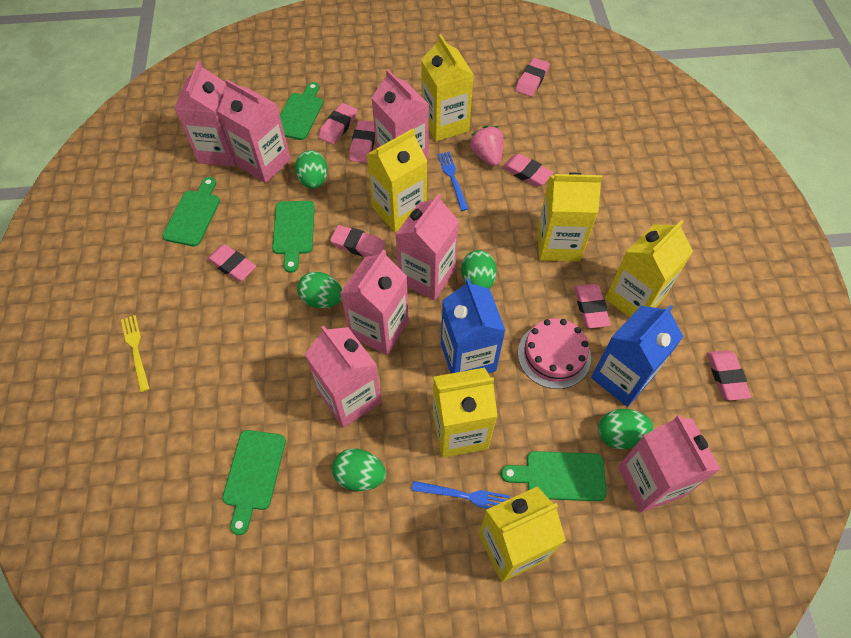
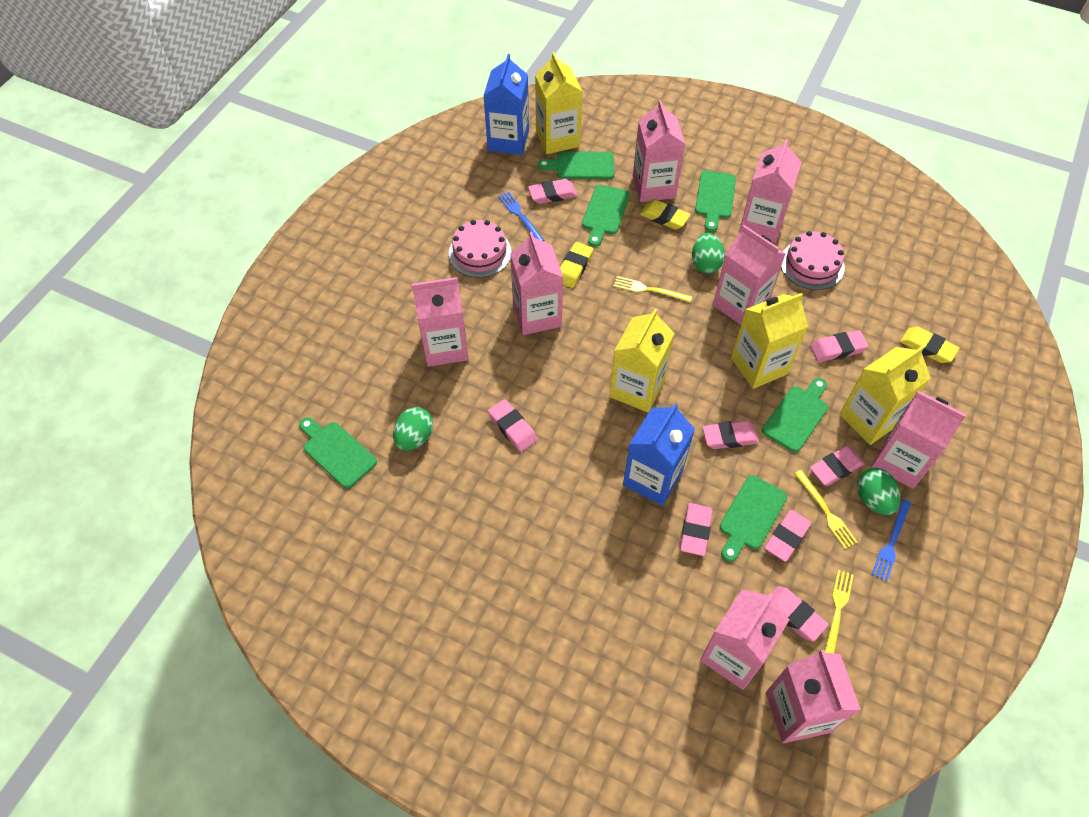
green cutting board: [162,177,220,246] [222,430,286,535] [272,201,315,273] [280,82,323,140] [501,451,607,501] = 5 -> [299,417,377,488] [538,151,614,179] [582,185,630,247] [695,171,736,232] [719,475,787,562] [762,378,828,452] = 6
green egg: [295,150,328,189] [297,272,342,308] [332,448,386,491] [461,250,497,289] [598,409,653,449] = 5 -> [393,407,433,451] [692,233,725,274] [857,468,900,515] = 3
pink cake: [518,318,591,389] = 1 -> [449,220,512,278] [781,231,845,290] = 2
pink carton: [175,61,236,167] [218,79,291,183] [305,326,382,428] [340,250,409,355] [371,69,429,160] [395,194,459,300] [618,415,721,513] = 7 -> [412,277,469,367] [510,232,563,335] [633,100,685,202] [700,589,790,690] [713,225,786,325] [739,139,802,243] [766,650,861,743] [872,390,966,489] = 8
pink strawberry: [469,126,503,166] = 1 -> none = 0
yellow carton: [366,129,427,232] [421,34,474,141] [433,368,497,458] [479,486,566,582] [537,173,603,262] [605,220,693,317] = 6 -> [535,52,582,154] [610,309,674,413] [731,293,808,389] [839,346,931,445] = 4
yellow eraser: none = 0 -> [560,242,593,288] [640,199,691,230] [900,327,959,363] = 3
yellow fork: [121,315,150,392] = 1 -> [613,276,692,302] [794,470,857,549] [825,570,854,653] = 3

